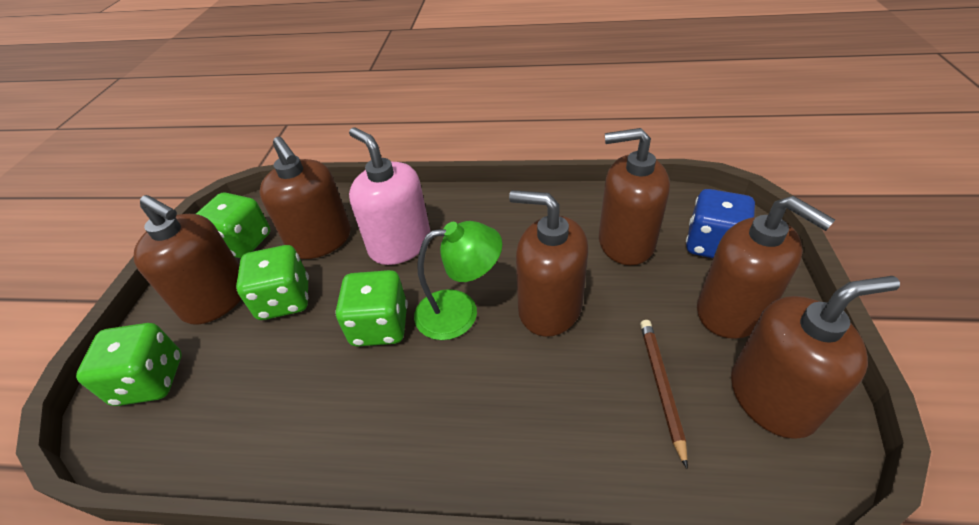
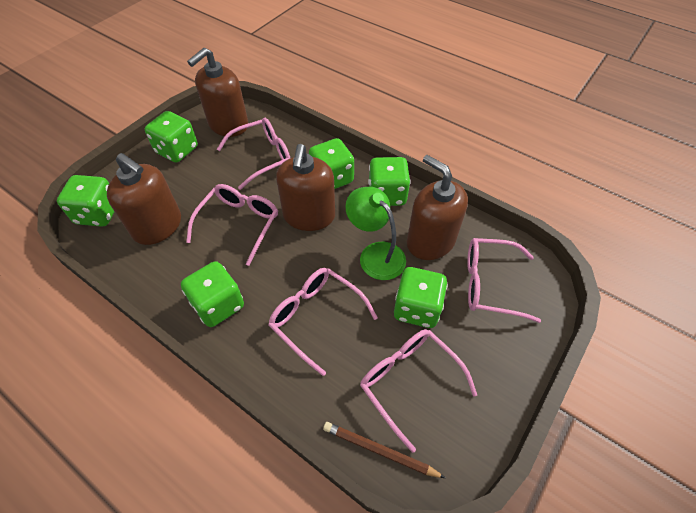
blue dice: [686,189,755,258] = 1 -> none = 0
brown soap dispenser: [133,195,241,325] [259,137,351,259] [509,190,588,337] [599,128,670,265] [697,196,835,339] [731,276,900,439] = 6 -> [107,153,181,245] [187,48,248,137] [276,144,335,231] [407,155,468,260] = 4
green dice: [76,323,181,406] [196,192,270,258] [236,245,309,320] [335,270,408,346] = 4 -> [57,175,114,227] [145,111,198,163] [181,261,244,327] [309,138,354,189] [368,157,411,206] [394,267,448,328] = 6
pink glasses: none = 0 -> [186,184,278,266] [217,118,290,190] [268,268,378,376] [360,329,477,453] [467,238,541,323] = 5
pink soap dispenser: [349,127,431,265] = 1 -> none = 0

